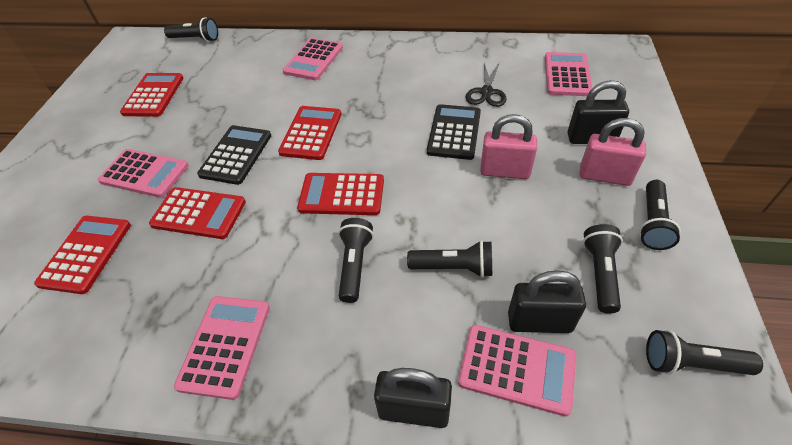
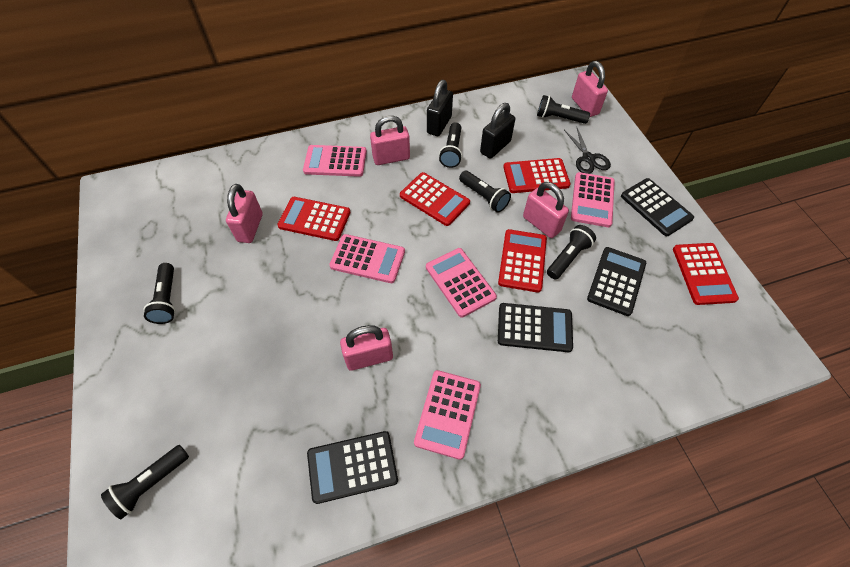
black calculator: [197,125,271,185] [427,104,481,160] = 2 -> [307,431,398,504] [498,303,573,352] [587,247,646,316] [621,178,694,236] = 4
black padlock: [374,368,452,428] [508,270,586,333] [568,80,629,144] = 3 -> [427,80,453,136] [480,103,515,159] = 2
pink padlock: [480,114,537,179] [580,118,646,186] = 2 -> [226,184,263,243] [340,325,393,371] [370,115,410,165] [523,182,569,238] [572,61,608,117] = 5

